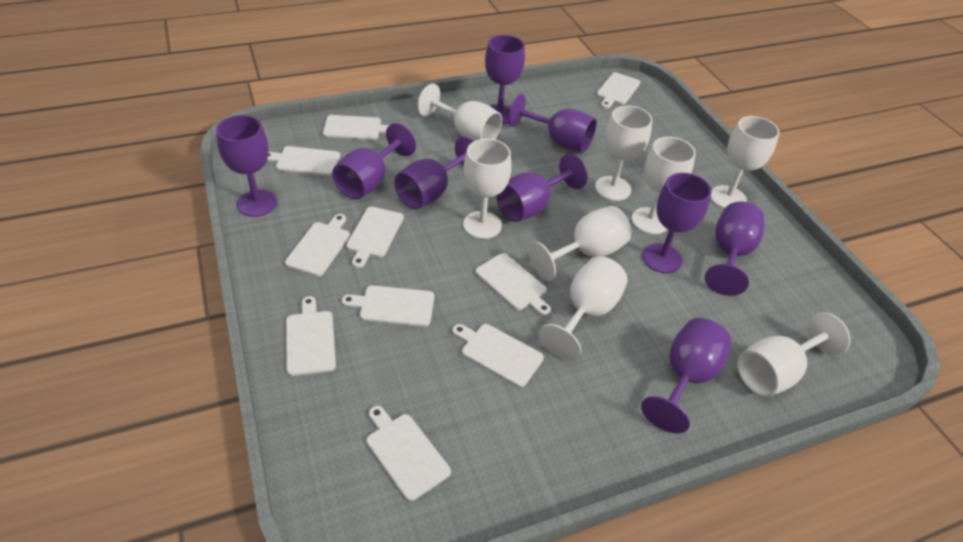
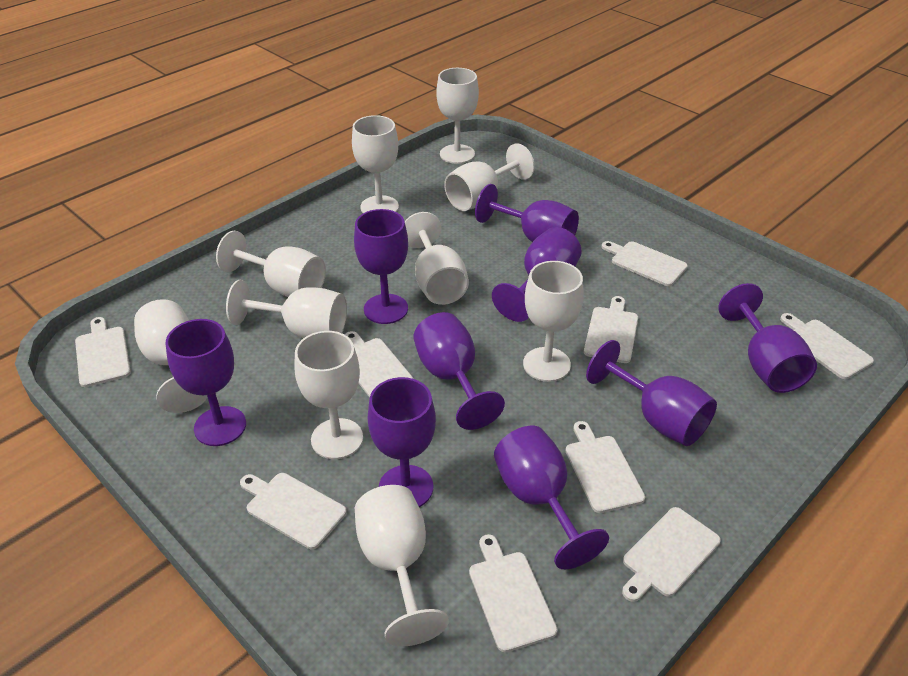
white cutting board: [267,146,340,176] [285,214,350,276] [286,296,336,376] [323,115,389,140] [342,285,435,327] [346,207,404,268] [366,406,451,501] [452,324,544,387] [475,253,551,316] [596,72,640,108] = 10 -> [75,317,131,387] [240,473,347,549] [345,331,414,398] [469,534,557,652] [565,421,645,513] [584,296,638,363] [601,241,688,286] [622,507,721,602] [780,313,874,379] = 9
white goblet: [417,84,502,141] [463,139,512,239] [529,206,631,281] [539,256,628,360] [595,106,653,201] [631,137,696,234] [711,116,780,209] [737,312,851,397] = 8 -> [134,299,207,413] [216,231,326,297] [226,280,347,338] [294,331,363,459] [352,115,399,213] [355,485,449,646] [405,212,469,305] [436,68,479,164] [444,143,535,211] [523,261,584,382] = 10

